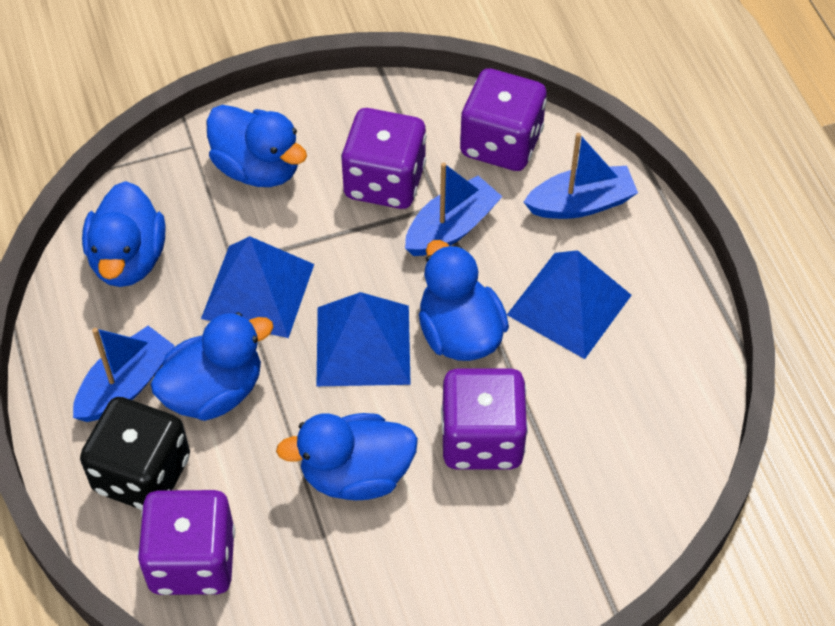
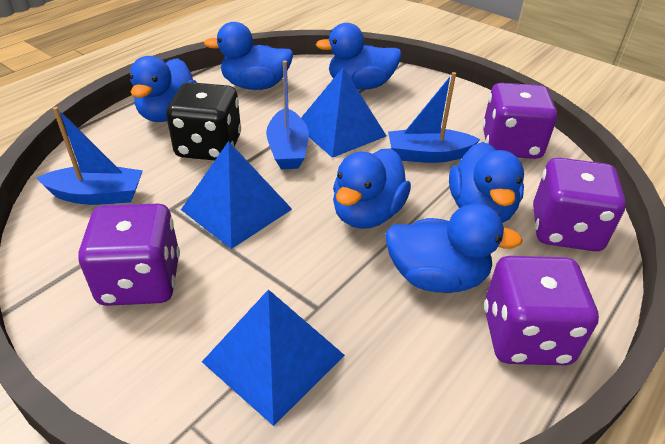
blue duck: [82,181,165,287] [151,312,274,421] [206,105,307,187] [276,413,418,500] [419,240,509,361] = 5 -> [129,56,197,122] [204,22,293,90] [316,23,402,90] [333,148,411,229] [385,203,523,293] [449,142,524,223] = 6

